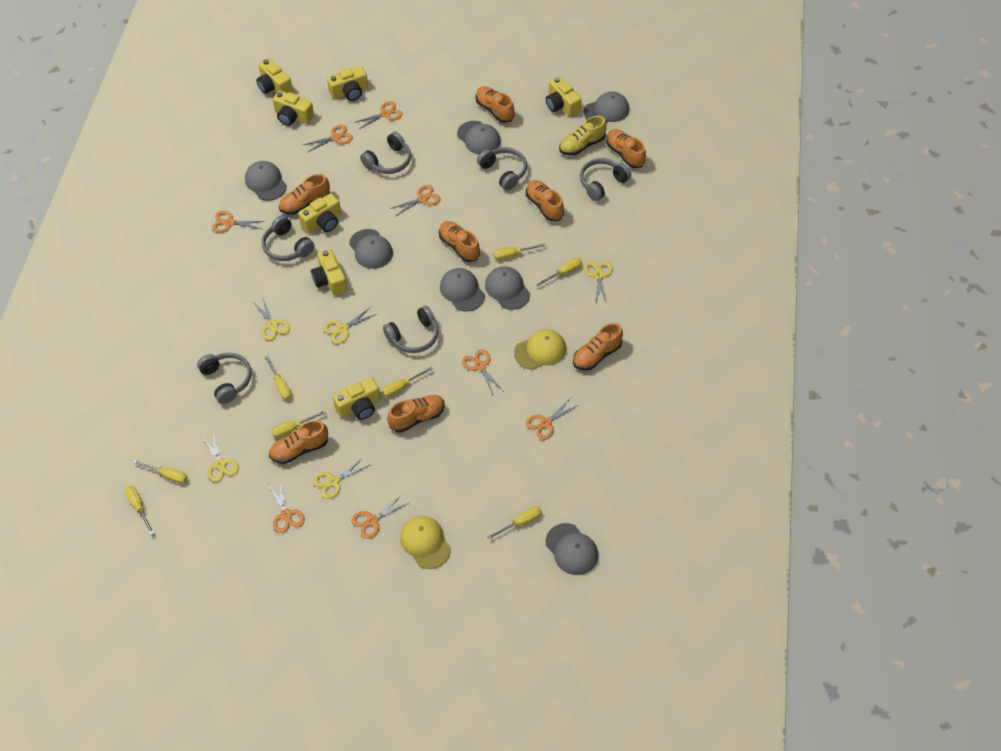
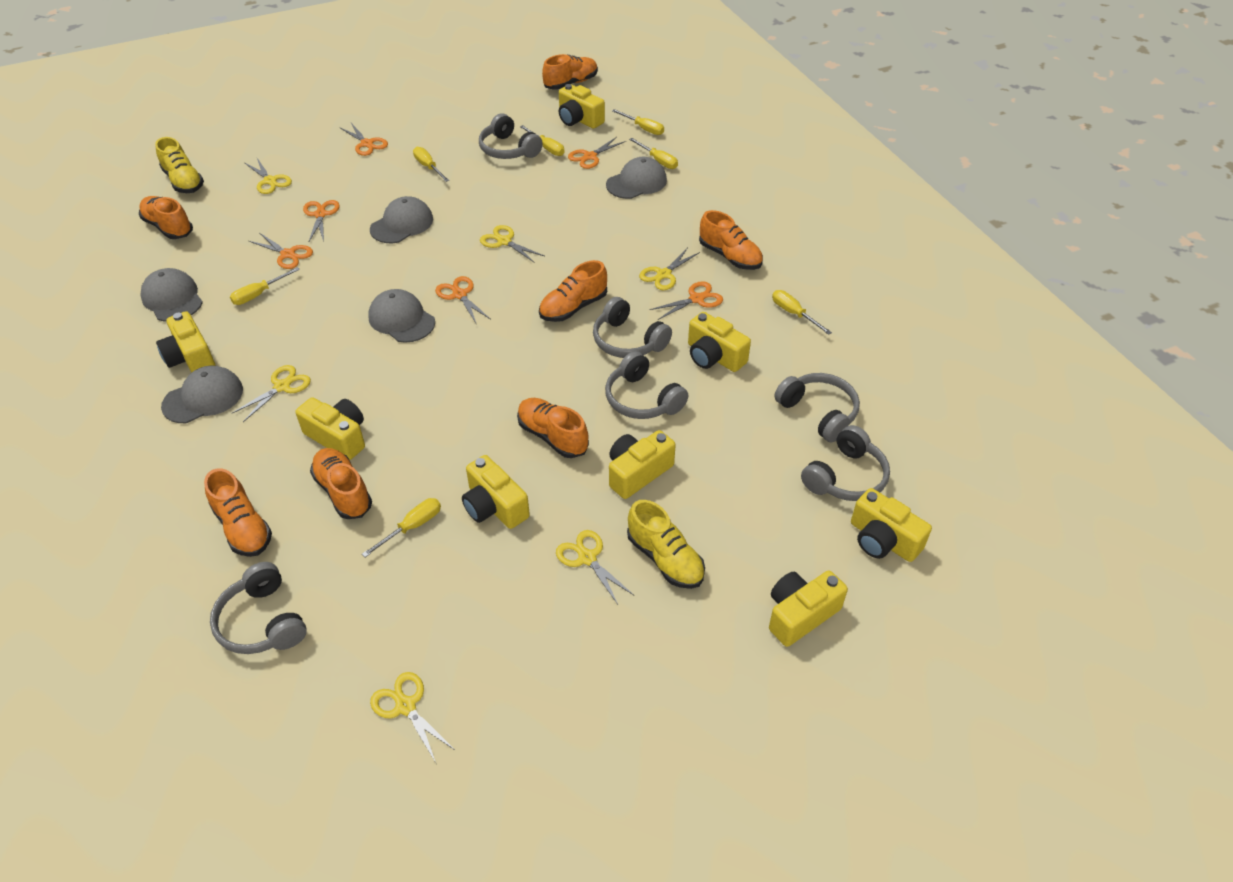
grey cap: [245,161,287,201] [349,229,393,269] [440,268,485,312] [457,121,501,155] [485,266,530,310] [546,523,598,575] [584,91,629,123] = 7 -> [140,268,203,322] [161,366,243,423] [369,289,435,343] [370,196,433,243] [606,157,667,199] = 5
orange scissors: [212,211,265,233] [269,482,305,533] [303,125,353,152] [351,494,408,539] [353,101,402,130] [390,185,441,216] [462,349,502,396] [526,398,578,440] = 8 -> [249,233,313,269] [303,200,340,242] [339,123,388,156] [435,276,490,323] [568,137,626,169] [650,281,723,320] = 6
orange shoe: [269,420,328,464] [279,174,330,215] [387,395,445,433] [439,221,480,262] [476,86,515,123] [526,180,564,221] [573,323,623,370] [606,129,646,168] = 8 -> [139,196,193,239] [204,468,272,557] [310,448,372,519] [517,398,589,458] [539,260,607,322] [542,54,598,90] [699,210,763,270] = 7
yellow camera: [256,58,293,94] [273,91,314,126] [298,193,341,233] [311,249,347,295] [327,66,368,101] [333,377,381,420] [546,76,582,117] = 7 -> [156,311,215,373] [295,397,365,460] [462,455,530,529] [559,84,605,129] [609,430,676,499] [688,312,751,372] [769,571,848,647] [851,488,932,562] = 8
yellow cap: [400,516,451,569] [514,329,566,370] = 2 -> none = 0
yellow scissors: [202,433,239,482] [252,296,290,340] [313,457,370,499] [323,307,377,344] [585,262,613,303] = 5 -> [232,365,311,422] [245,158,292,194] [370,672,455,763] [480,225,544,263] [556,530,634,605] [639,247,700,290] = 6
yellow screwdriver: [125,486,154,534] [133,460,188,484] [265,355,292,400] [271,411,326,438] [382,367,433,397] [487,506,542,539] [494,243,545,260] [536,258,582,286] = 8 -> [230,267,300,305] [362,498,441,557] [413,147,449,182] [520,125,565,156] [612,109,664,135] [629,138,678,169] [772,290,832,335] = 7
yellow shoe: [559,116,607,156] = 1 -> [155,137,204,193] [627,500,705,589] = 2

